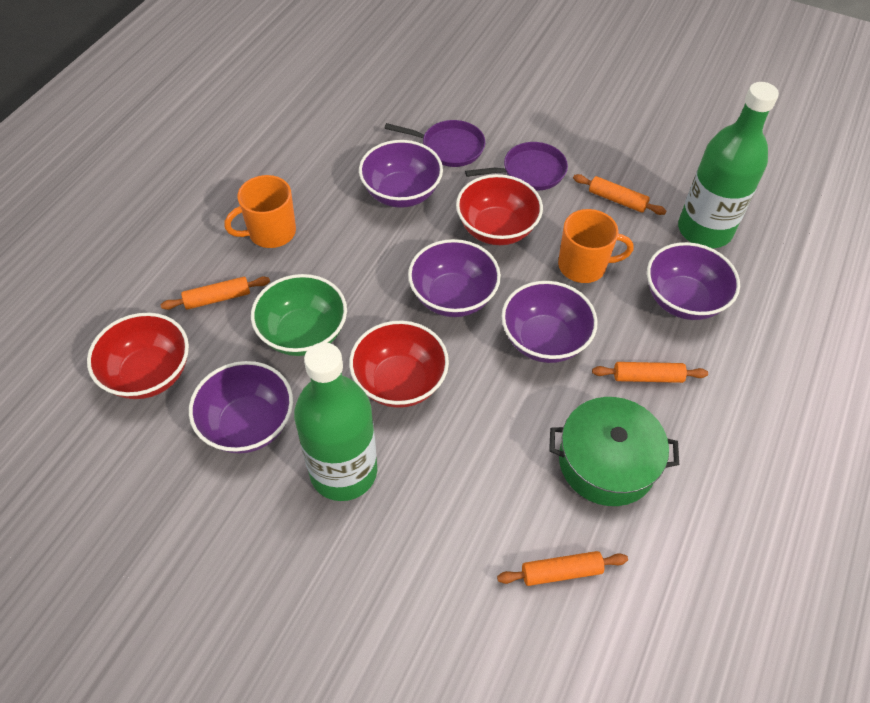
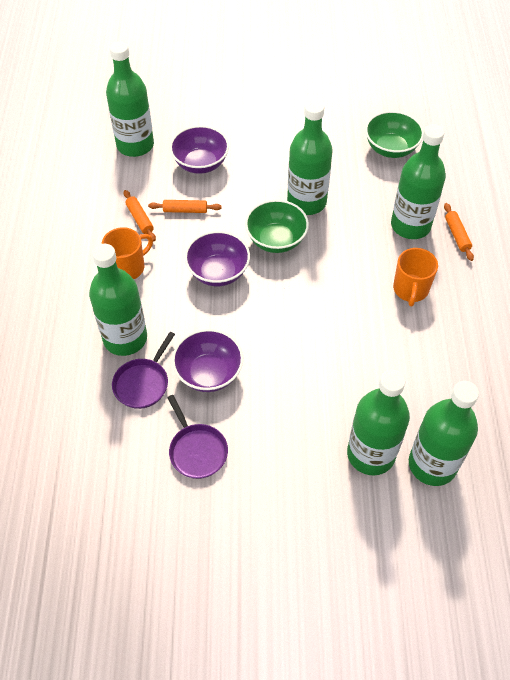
green bottle: [294,342,377,501] [678,82,779,248] = 2 -> [89,244,147,356] [106,41,154,157] [287,100,333,215] [347,369,410,476] [391,124,446,239] [409,381,479,486] = 6
green bowl: [251,274,347,356] = 1 -> [245,200,309,253] [365,111,424,158] = 2
green pot: [549,397,679,506] = 1 -> none = 0
orange rolling pin: [160,277,270,310] [497,551,628,586] [573,174,666,215] [592,362,708,383] = 4 -> [124,190,156,242] [148,200,222,213] [444,203,474,261] = 3
purple bowl: [189,361,293,454] [359,140,443,208] [408,239,501,317] [501,281,598,363] [647,242,740,320] = 5 -> [170,125,229,174] [172,329,243,392] [185,231,250,286] = 3
red bowl: [87,313,189,399] [349,321,449,408] [456,174,543,245] = 3 -> none = 0

